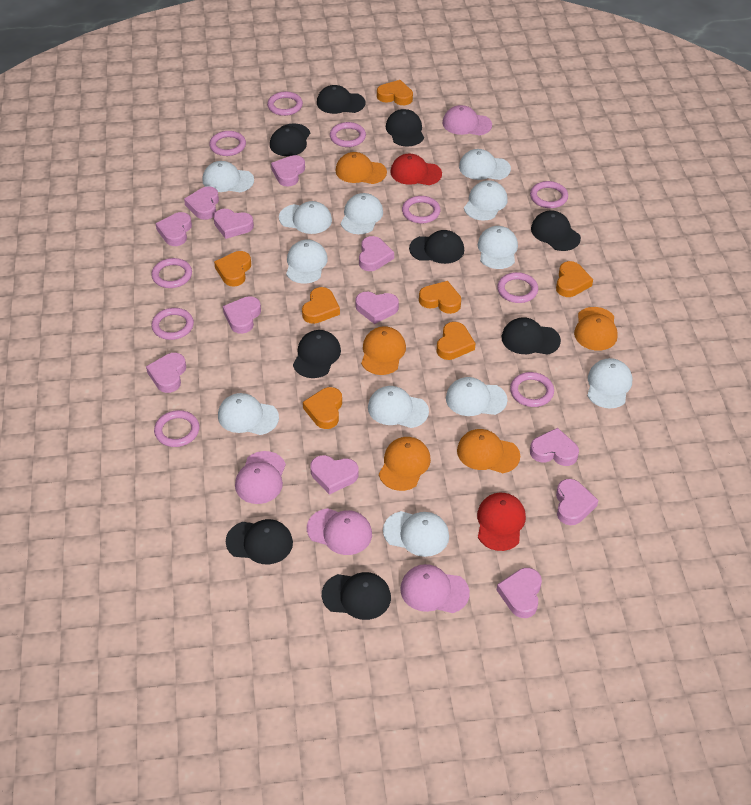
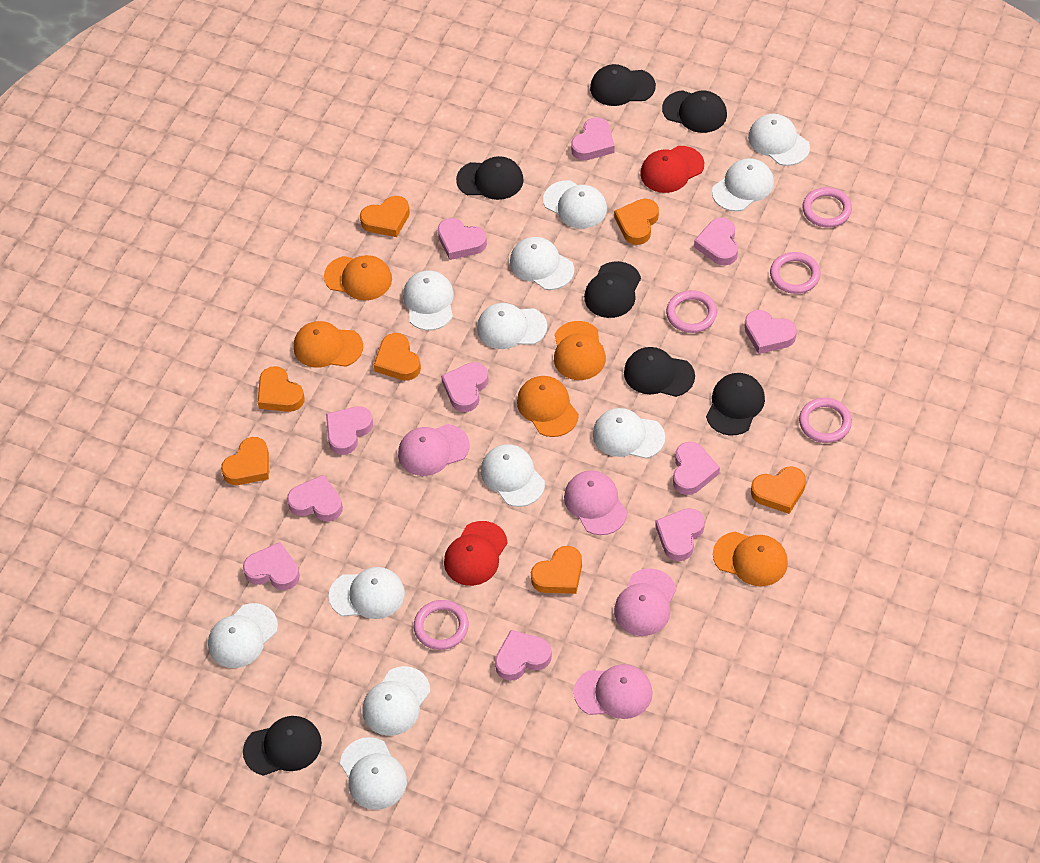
black cap: [226,519,293,564] [270,124,310,156] [293,330,341,378] [317,85,365,114] [322,572,391,620] [386,109,424,147] [409,230,464,264] [502,317,561,355] [531,211,581,251] = 9 -> [243,716,322,776] [456,156,524,200] [584,261,641,318] [590,64,656,106] [624,347,695,397] [662,90,727,133] [706,373,765,435] = 7
pink heart: [146,353,186,393] [156,212,192,246] [184,186,219,220] [213,209,254,239] [223,296,261,334] [271,155,305,187] [310,455,359,495] [355,292,399,324] [359,236,394,271] [497,568,542,618] [530,428,579,466] [556,479,598,525] = 12 -> [243,542,300,590] [287,475,343,521] [326,406,373,455] [438,218,487,260] [441,362,489,412] [495,630,552,681] [571,117,615,160] [655,508,705,561] [673,442,720,495] [694,218,738,266] [744,310,797,354] = 11
pink ring: [151,258,192,288] [151,308,194,340] [154,410,199,447] [209,131,246,156] [267,92,303,116] [330,122,366,147] [402,196,440,223] [497,272,538,303] [510,372,554,407] [530,181,568,208] = 10 -> [414,600,469,650] [666,290,717,333] [770,252,820,294] [799,398,852,443] [802,187,852,228] = 5

